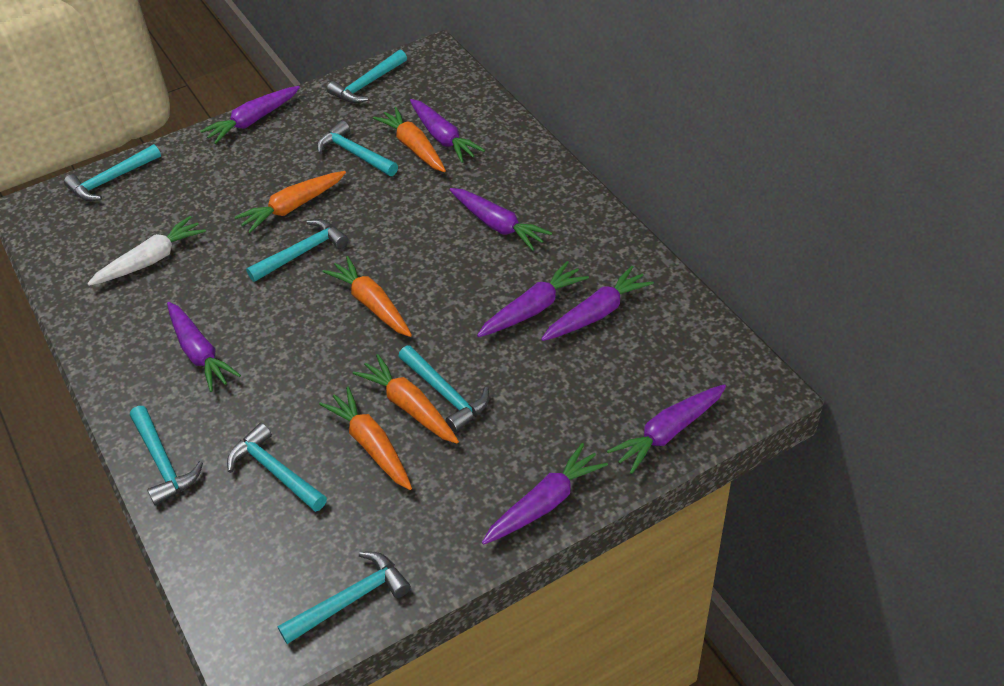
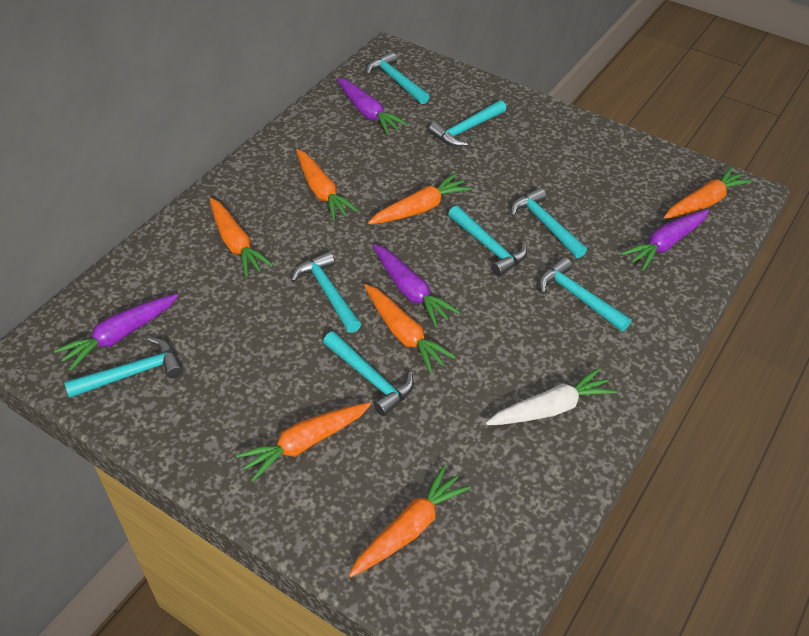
orange carrot: [235,171,346,233] [319,387,412,490] [322,256,412,337] [352,354,459,444] [373,107,446,172] = 5 -> [210,198,273,277] [236,402,371,482] [296,149,359,221] [349,465,471,577] [364,284,456,373] [368,173,471,224] [664,167,753,219] = 7
purple carrot: [167,302,241,392] [200,86,300,144] [410,99,485,163] [449,188,552,251] [477,261,589,337] [482,443,608,545] [541,266,654,341] [607,384,726,474] = 8 -> [54,294,178,371] [337,78,408,135] [373,244,460,327] [621,209,709,271] = 4

